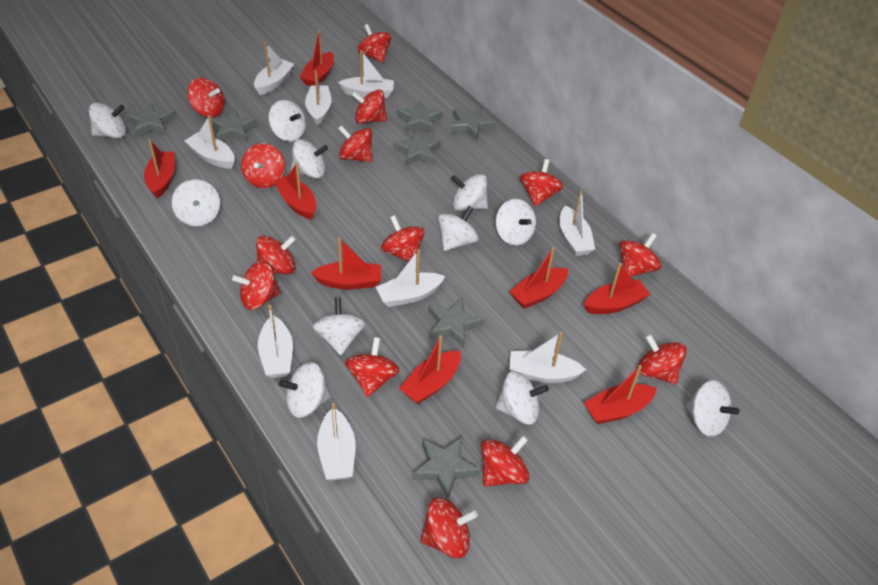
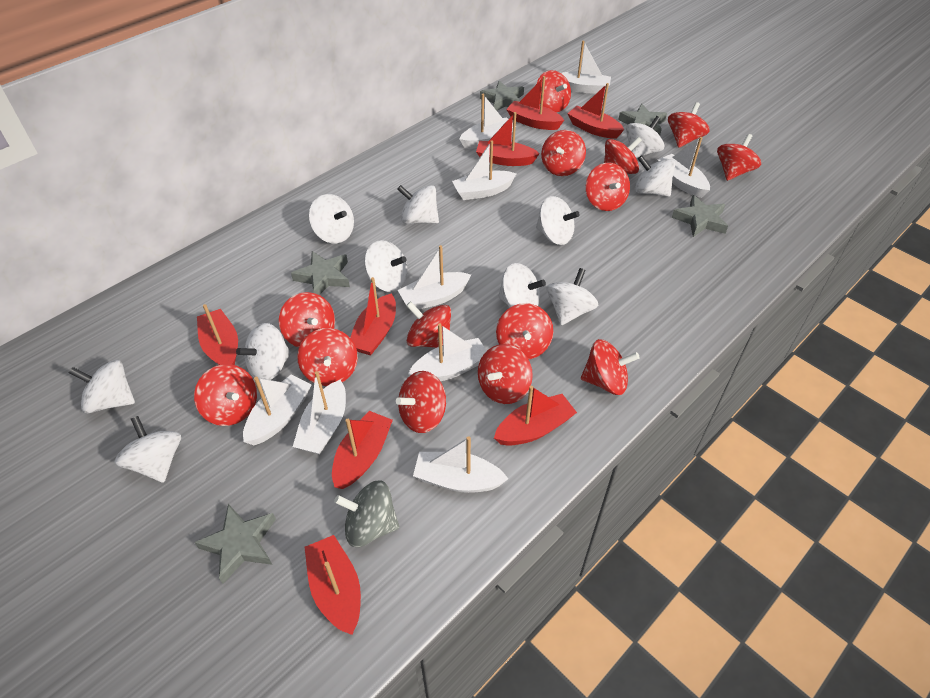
grey spinning top: none = 0 -> [334,481,400,547] = 1
grey star: [126,103,176,138] [211,109,258,142] [393,131,441,166] [397,101,443,134] [412,436,480,499] [428,298,484,348] [451,107,496,141] = 7 -> [194,504,276,584] [291,251,350,295] [480,81,524,111] [618,104,667,135] [672,195,728,237] = 5

